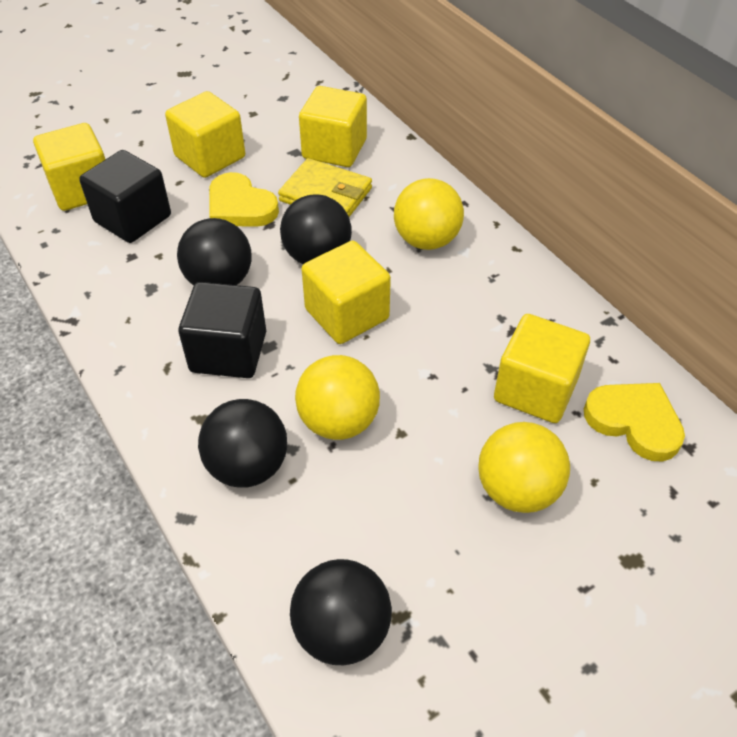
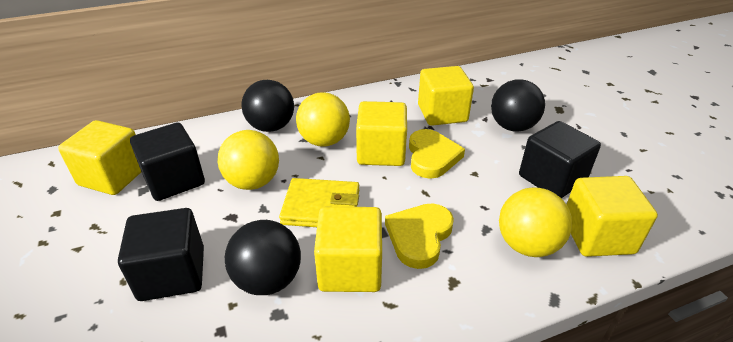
black ball: [177,218,252,285] [198,399,287,488] [280,195,352,264] [290,559,392,665] = 4 -> [225,220,301,295] [241,80,294,132] [491,79,545,132] = 3
black cube: [79,150,171,243] [178,282,266,378] = 2 -> [118,208,204,301] [130,122,205,201] [519,121,601,198] = 3

